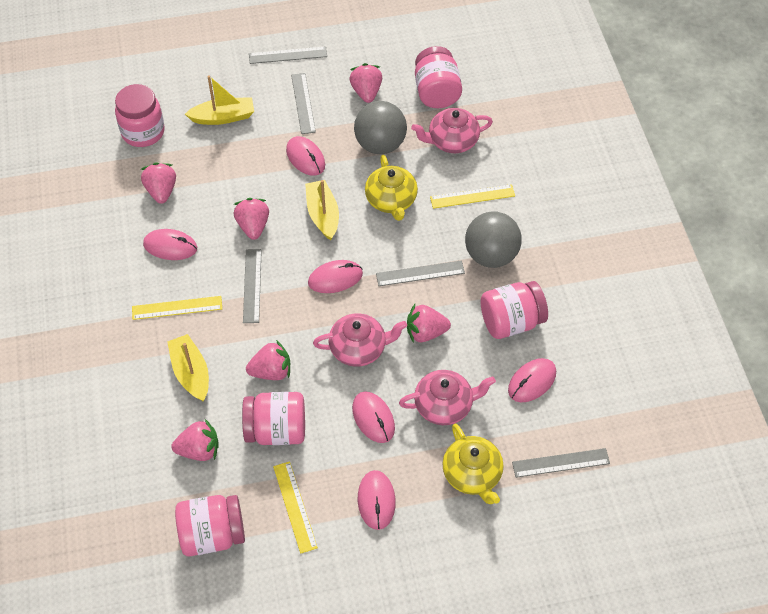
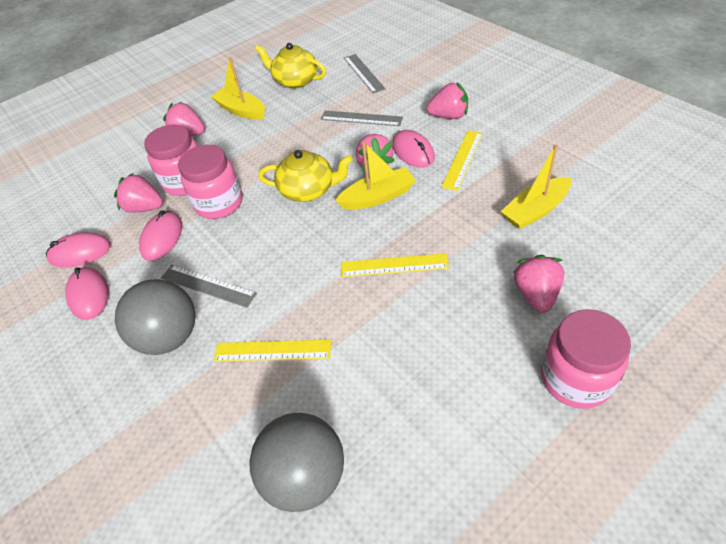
grey ruler: [243,249,262,323] [249,46,327,64] [291,73,316,134] [376,260,465,286] [512,448,610,478] = 5 -> [161,265,257,308] [321,111,403,126] [344,54,386,94] = 3
pink jar: [115,84,165,147] [175,495,245,556] [242,392,305,445] [415,46,462,108] [481,281,548,339] = 5 -> [144,125,198,196] [178,145,243,219] [541,309,631,409] = 3
pink mouse: [143,229,197,260] [286,136,325,176] [308,260,363,293] [352,391,395,443] [358,470,396,530] [508,358,556,402] = 6 -> [46,232,111,268] [65,267,109,320] [139,210,182,261] [392,130,435,168] = 4
pink strawberry: [141,162,176,204] [171,419,219,461] [233,198,269,240] [246,340,290,380] [349,63,382,103] [407,304,451,343] = 6 -> [114,173,163,213] [163,102,205,136] [356,134,395,171] [426,82,468,119] [513,255,564,313] = 5
pink teapot: [313,313,407,367] [399,370,496,425] [411,108,493,153] = 3 -> none = 0

